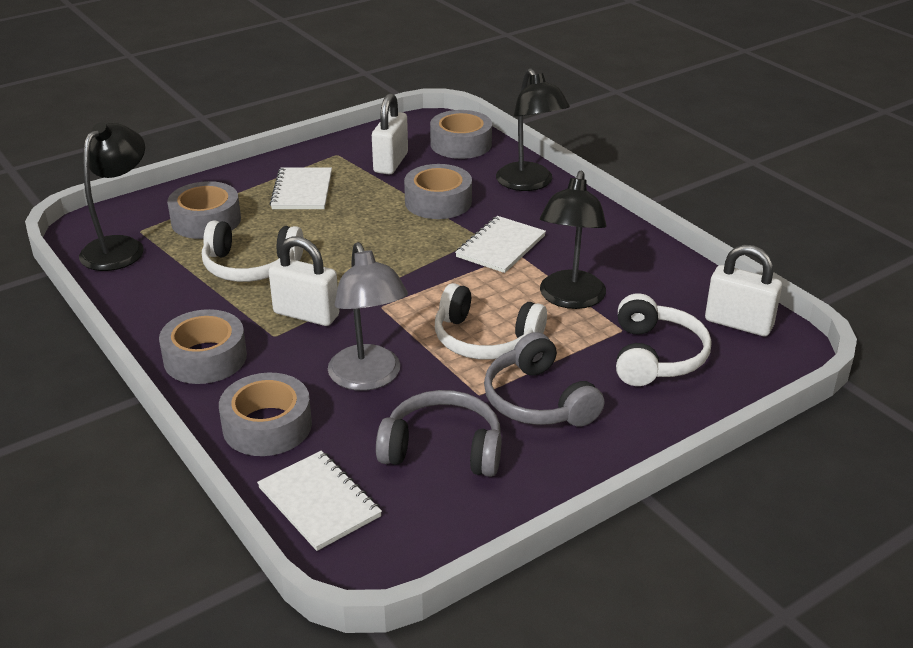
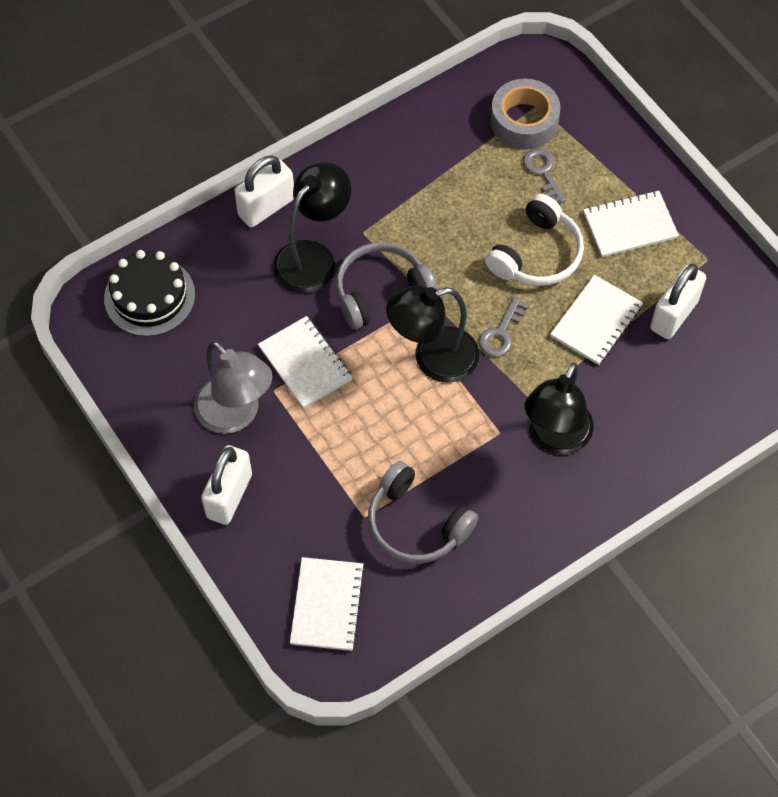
black cake: none = 0 -> [104,250,195,337] = 1
grey key: none = 0 -> [479,297,529,357] [523,148,566,203] = 2
grey tape: [159,309,247,384] [167,181,241,239] [219,373,312,456] [404,164,472,219] [430,110,492,159] = 5 -> [490,79,561,150] = 1
white headphones: [202,220,304,282] [435,283,547,360] [616,293,711,386] = 3 -> [485,194,584,286] = 1
white notebook: [257,451,382,551] [269,168,332,209] [455,216,546,273] = 3 -> [258,316,353,409] [290,557,365,651] [550,275,643,365] [583,191,679,257] = 4

